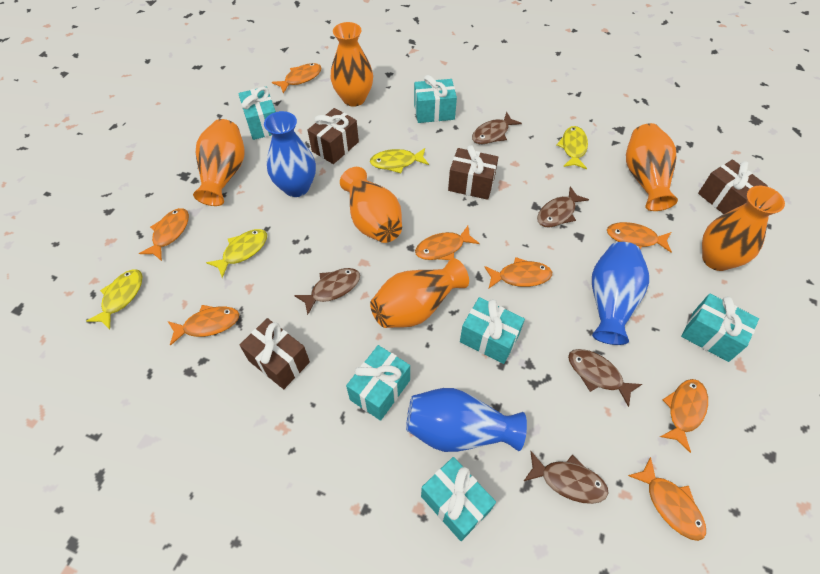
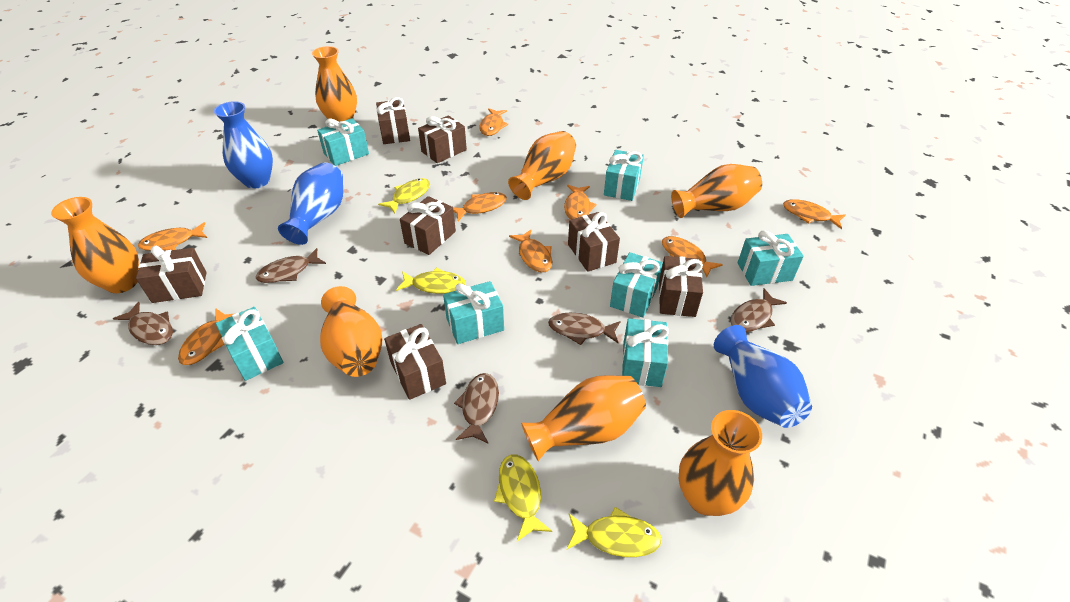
brown gift: [240,318,310,389] [308,108,359,164] [448,145,498,200] [698,159,768,214] = 4 -> [136,246,207,303] [376,97,410,144] [384,324,446,400] [400,196,456,255] [418,115,467,163] [568,212,620,272] [659,256,703,317] = 7
orange vase: [193,119,245,206] [331,22,373,107] [340,167,402,243] [370,258,469,328] [626,123,678,211] [702,186,785,271] = 6 -> [51,197,139,293] [312,46,357,122] [320,286,382,377] [508,131,576,200] [521,375,646,461] [671,164,762,218] [679,410,762,516] = 7
turquoise gift: [238,87,276,140] [346,345,410,421] [414,75,457,123] [421,457,496,541] [460,297,525,364] [681,294,759,362] = 6 -> [216,307,283,381] [317,118,369,166] [443,281,504,344] [604,150,644,201] [610,252,663,318] [622,318,669,387] [737,231,804,286] = 7

